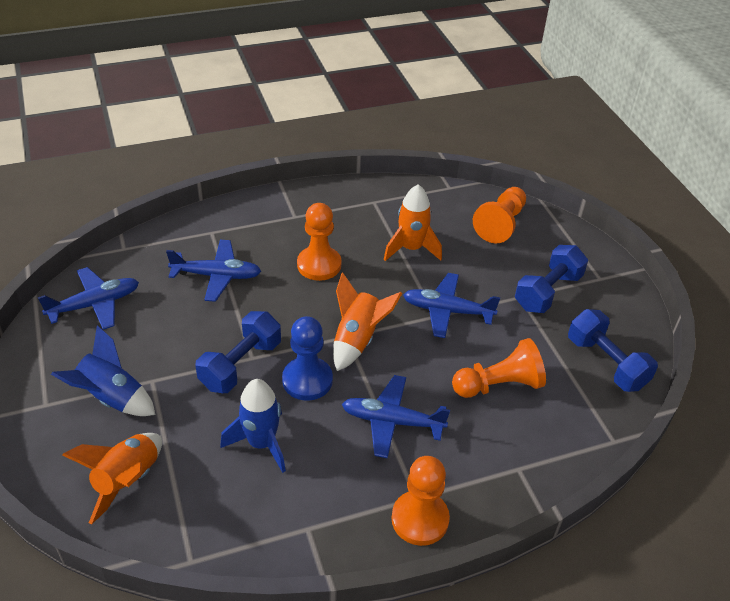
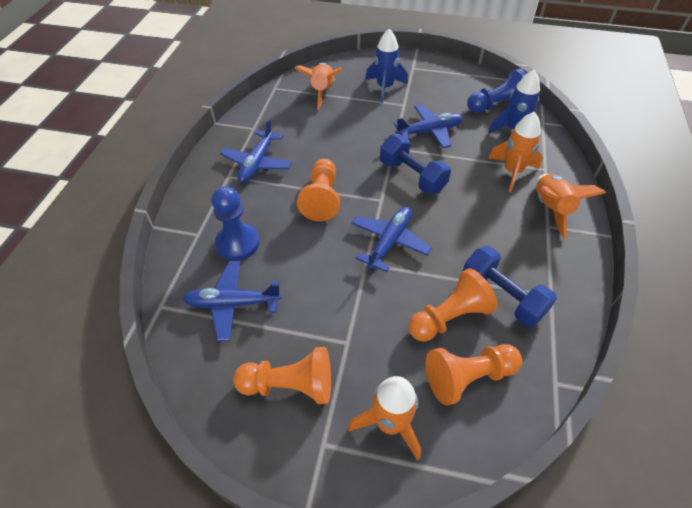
blue dumbbell: [195,311,281,393] [515,245,588,313] [568,309,658,392] = 3 -> [380,135,451,194] [462,246,557,327] = 2
blue pawn: [282,316,333,401] = 1 -> [211,186,260,261] [467,69,526,113] = 2
orange rocket: [62,433,162,524] [333,272,402,371] [384,184,442,261] = 3 -> [295,63,342,110] [348,376,421,461] [488,112,543,192] [536,174,606,239] = 4

